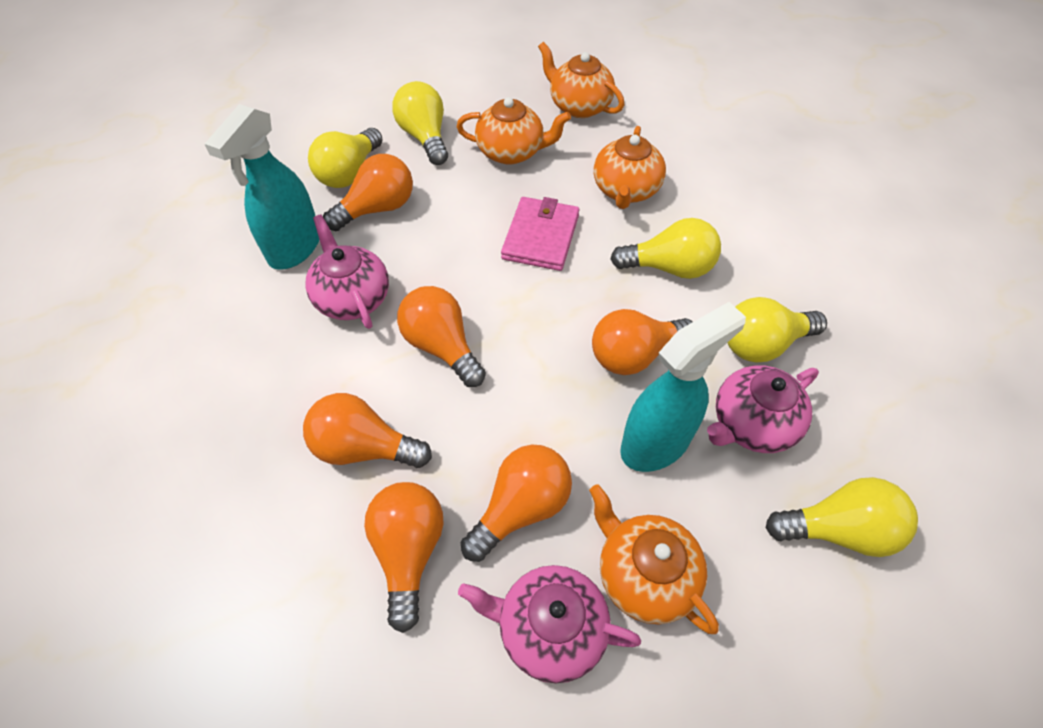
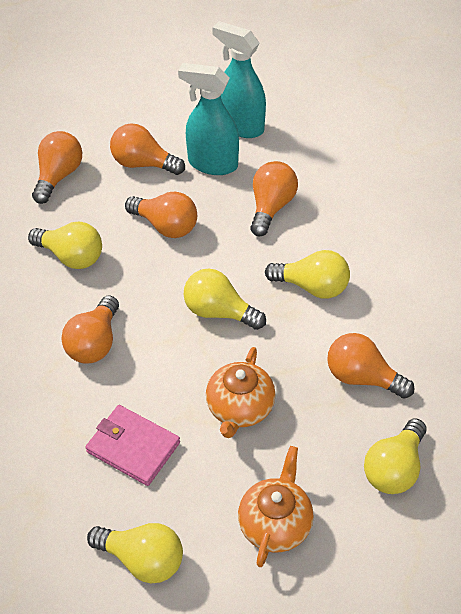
orange teapot: [456,97,571,165] [538,42,624,118] [589,484,719,634] [593,126,666,209] = 4 -> [206,347,276,438] [238,446,314,567] = 2
pink teapot: [305,215,389,329] [458,565,641,683] [707,366,819,453] = 3 -> none = 0

